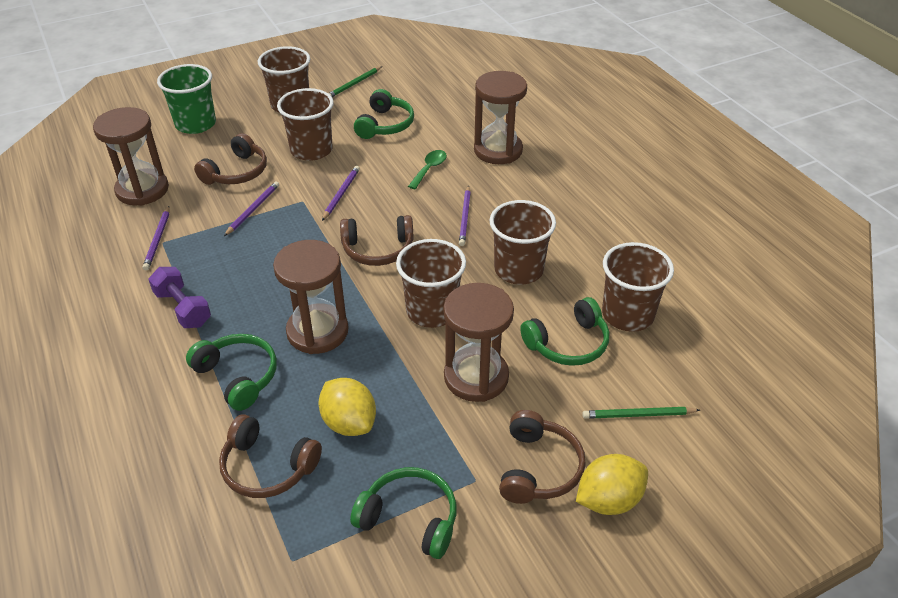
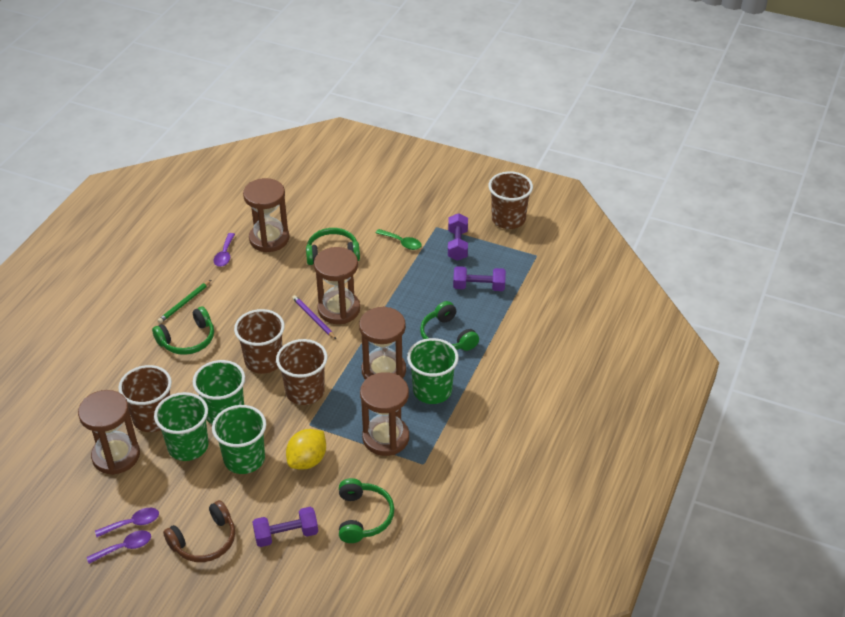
brown cup: [258,46,310,113] [277,88,334,161] [396,239,466,328] [490,200,556,285] [602,242,674,332] = 5 -> [118,365,172,432] [234,309,285,374] [276,339,328,405] [488,171,533,229] = 4
brown headphones: [194,133,267,185] [219,414,322,498] [340,215,414,266] [499,410,586,504] = 4 -> [163,500,235,562] = 1
brown hourglass: [93,107,169,206] [273,240,349,354] [443,283,514,402] [474,71,527,164] = 4 -> [78,390,140,475] [243,178,289,252] [314,247,360,324] [359,306,406,380] [360,372,409,456] = 5
green cup: [157,64,216,134] = 1 -> [154,392,208,461] [193,360,245,424] [212,405,266,474] [407,338,459,404] = 4
green pencil: [328,66,382,97] [582,407,700,419] = 2 -> [158,280,211,323] = 1
purple dumbbell: [148,267,211,328] = 1 -> [252,507,318,547] [448,213,468,261] [453,266,506,291] = 3
purple pencil: [143,206,170,270] [224,181,279,236] [322,166,360,221] [459,185,471,246] = 4 -> [292,295,336,339] = 1
purple spoon: none = 0 -> [87,530,151,564] [95,508,159,537] [214,233,235,267] = 3
yellow lemon: [318,378,376,436] [576,454,648,515] = 2 -> [286,429,326,470] = 1

